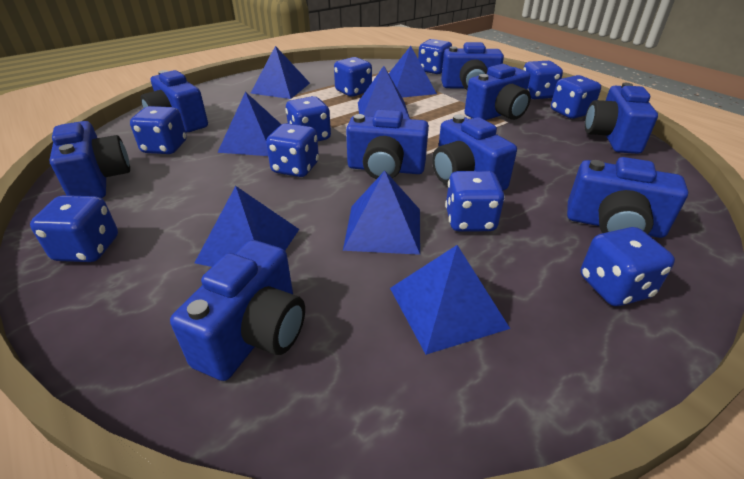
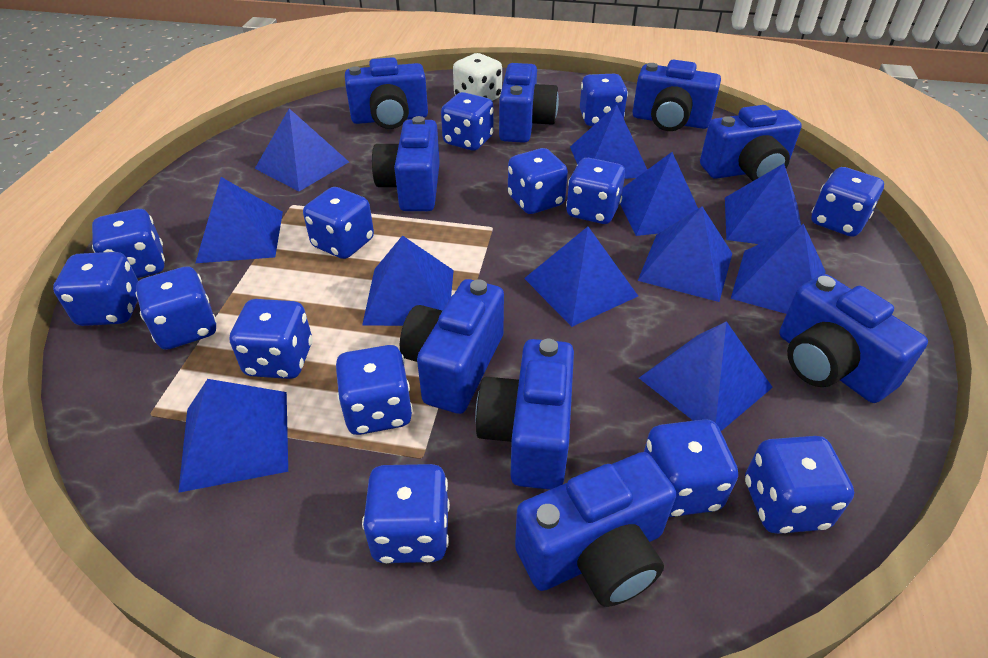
blue dice: [30,195,118,262] [130,106,186,154] [266,123,319,177] [285,96,331,141] [334,57,372,97] [418,39,452,74] [445,171,505,232] [523,61,563,99] [551,75,601,119] [581,227,675,306] = 10 -> [53,252,138,326] [92,209,165,278] [136,266,217,350] [230,299,313,379] [303,187,374,259] [336,345,413,435] [362,464,450,563] [441,92,494,151] [508,148,568,214] [566,158,625,224] [580,73,628,126] [644,419,738,517] [745,436,854,534] [811,167,884,237] = 14
blue pyramid: [195,186,299,267] [217,92,281,156] [251,46,310,99] [343,171,420,255] [358,66,410,119] [389,46,437,98] [390,245,510,355] = 7 -> [178,379,288,493] [196,177,283,263] [255,109,349,191] [362,235,454,326] [524,227,638,327] [570,105,647,179] [620,152,698,236] [638,207,733,302] [639,321,773,431] [725,164,801,244] [731,224,826,314] = 11
white dice: none = 0 -> [453,53,502,101] = 1

